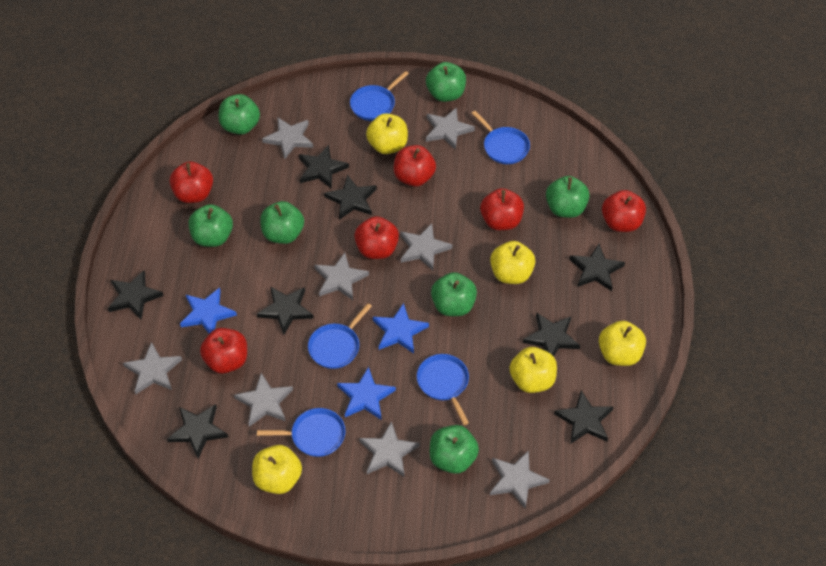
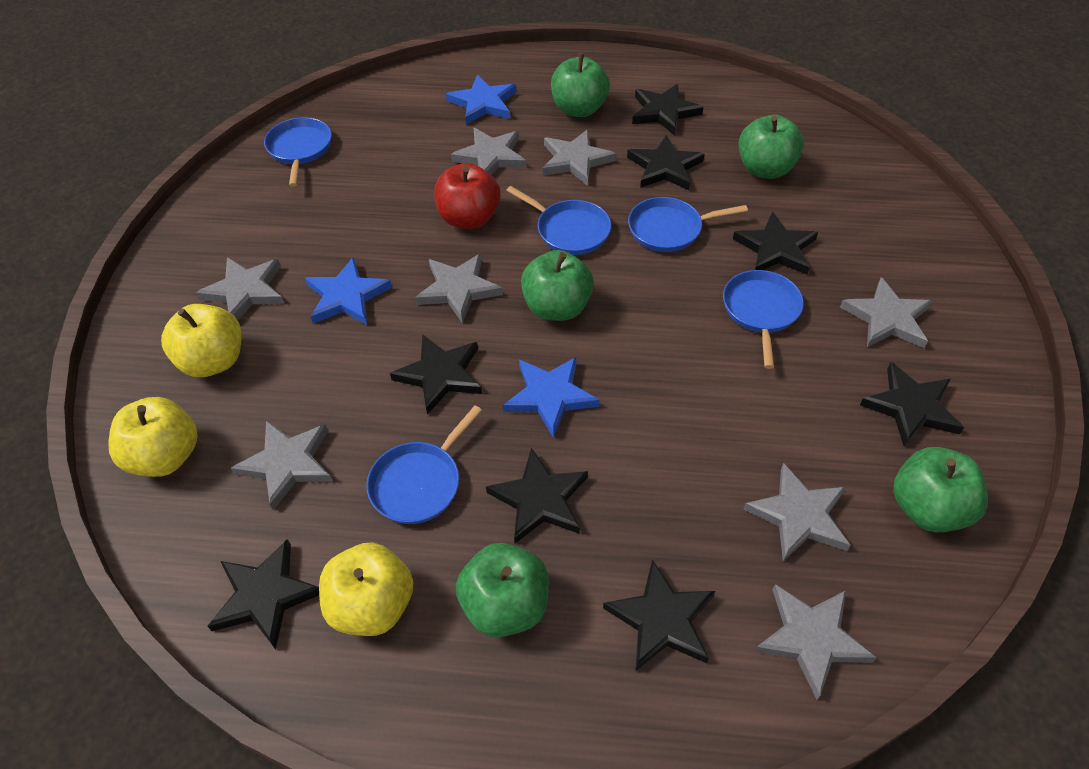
green apple: [189,204,233,247] [219,94,260,135] [260,201,304,244] [426,62,466,102] [430,425,479,474] [431,272,477,316] [546,176,590,218] = 7 -> [456,543,549,637] [521,250,594,321] [551,53,610,117] [738,115,804,179] [893,447,988,533] = 5
red apple: [170,161,213,203] [200,328,247,373] [354,216,399,259] [394,145,436,186] [480,188,524,230] [602,190,646,232] = 6 -> [434,163,500,229] = 1
yellow apple: [252,445,302,494] [366,113,408,154] [490,241,535,284] [510,347,557,393] [599,321,646,366] = 5 -> [109,397,198,477] [161,304,242,377] [319,542,413,636] = 3

